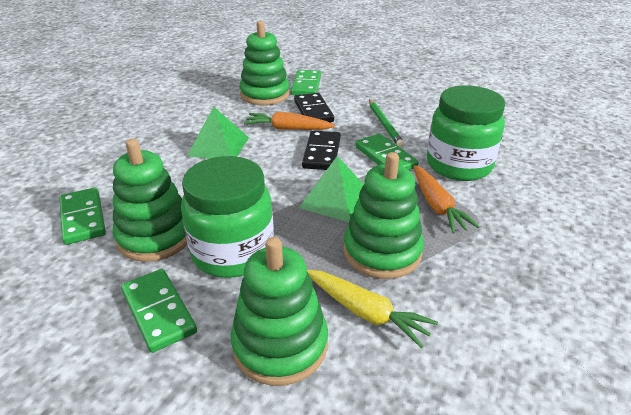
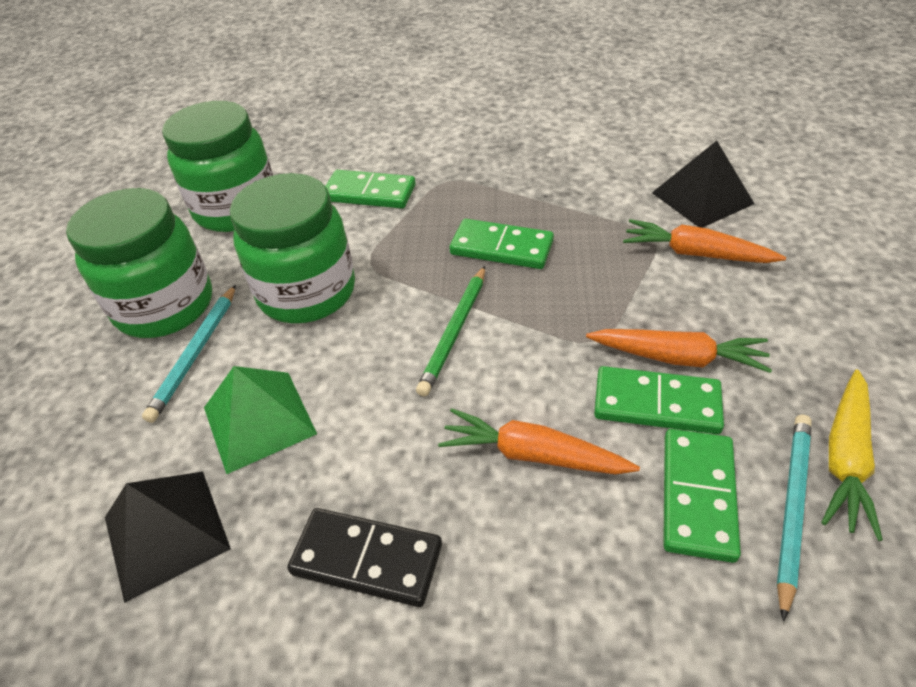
black domino: [294,93,334,122] [302,131,341,170] = 2 -> [287,508,442,607] = 1
black pyramid: none = 0 -> [105,472,231,603] [652,141,754,228] = 2
green jar: [181,156,274,278] [427,85,505,181] = 2 -> [66,188,212,338] [162,101,273,232] [230,173,355,323] = 3
green pyramid: [187,106,249,159] [299,156,364,222] = 2 -> [204,366,317,474] = 1
green stacking toy: [113,139,187,262] [231,237,328,386] [239,21,290,105] [343,152,424,279] = 4 -> none = 0
orange carrot: [244,112,335,130] [413,165,480,233] = 2 -> [438,408,640,475] [586,329,772,373] [623,219,786,263] = 3
turquoise pencil: none = 0 -> [142,285,236,423] [777,415,812,621] = 2

